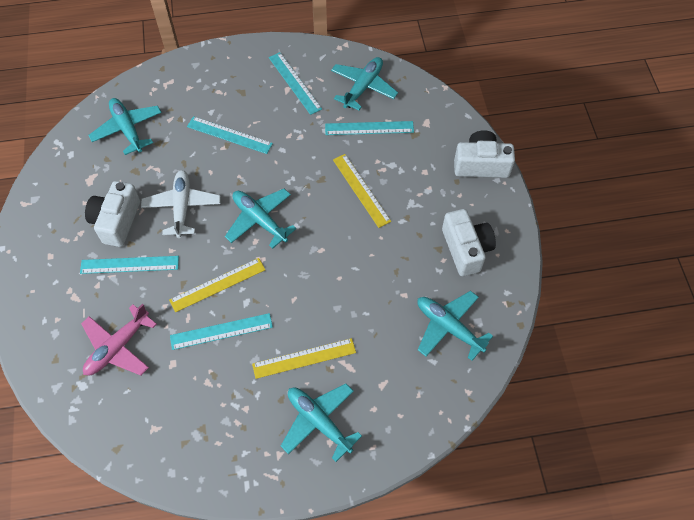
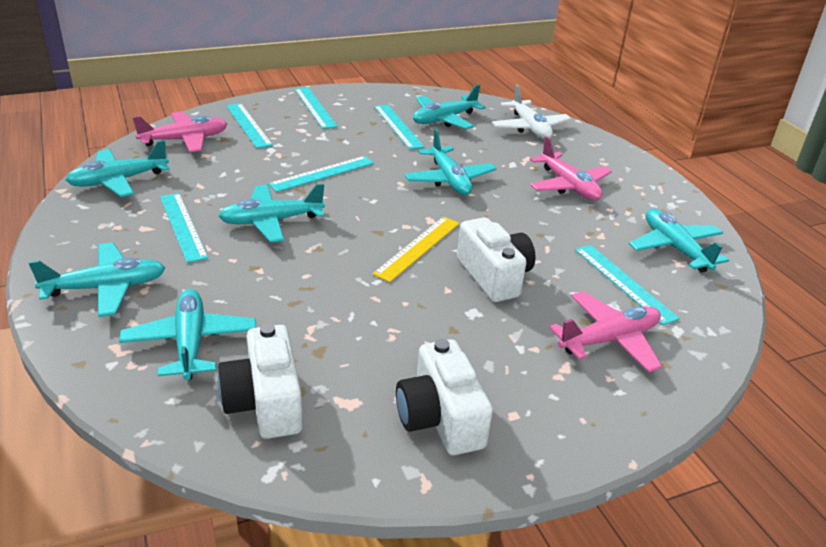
pink plane: [81,304,157,376] = 1 -> [132,111,227,152] [530,136,612,201] [549,291,662,372] = 3
turquoise plane: [88,98,162,155] [225,189,296,249] [281,383,362,462] [331,57,398,111] [417,291,493,361] = 5 -> [29,242,165,317] [66,140,170,197] [119,289,256,380] [219,184,325,243] [405,129,497,195] [413,85,486,129] [629,209,729,273] = 7
turquoise ruler: [80,256,179,274] [170,313,273,350] [187,116,273,154] [269,52,322,115] [325,121,414,135] = 5 -> [160,193,208,263] [226,103,273,148] [268,156,374,192] [295,87,338,129] [374,105,424,150] [575,245,680,325] = 6
yellow ruler: [169,258,265,312] [252,338,356,379] [333,154,391,228] = 3 -> [373,217,460,282] = 1

